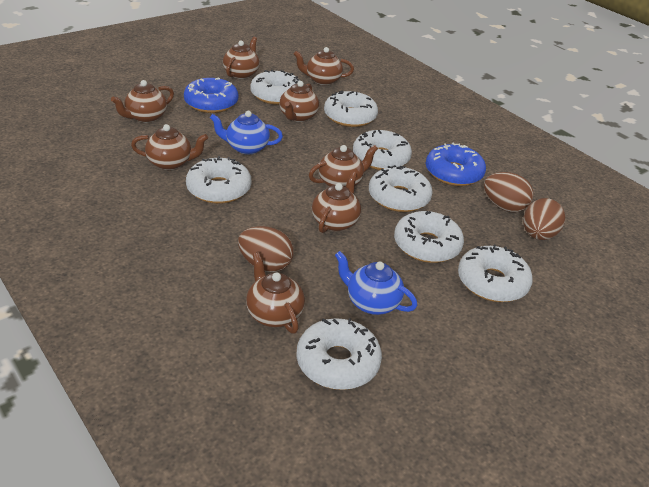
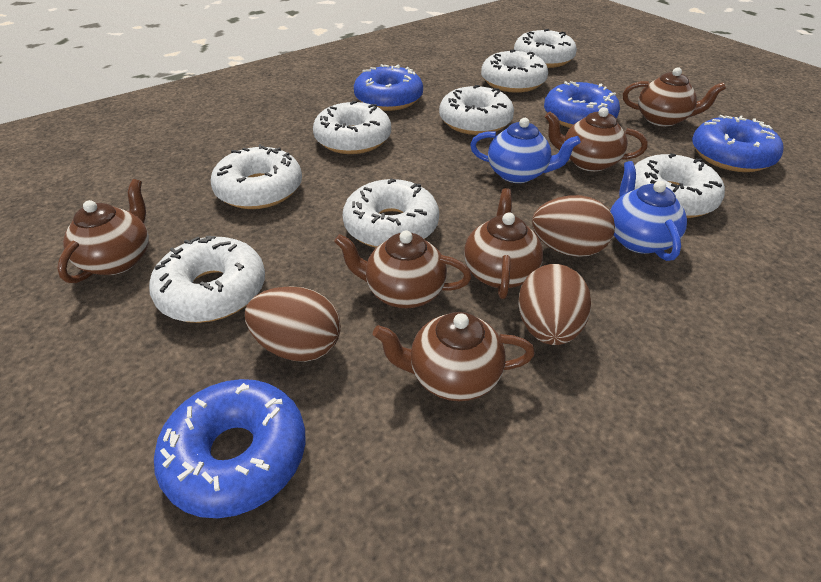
blue donut: [184,78,239,113] [426,143,486,186] = 2 -> [154,379,306,518] [354,64,423,111] [544,81,620,128] [692,115,783,172] = 4
brown teapot: [111,80,174,123] [131,124,208,170] [223,37,260,79] [246,252,305,334] [279,81,319,122] [294,47,354,85] [309,145,378,187] [312,171,361,233] = 8 -> [57,179,149,283] [334,230,472,308] [373,312,535,401] [464,188,543,299] [545,107,647,172] [623,67,726,127] = 6

